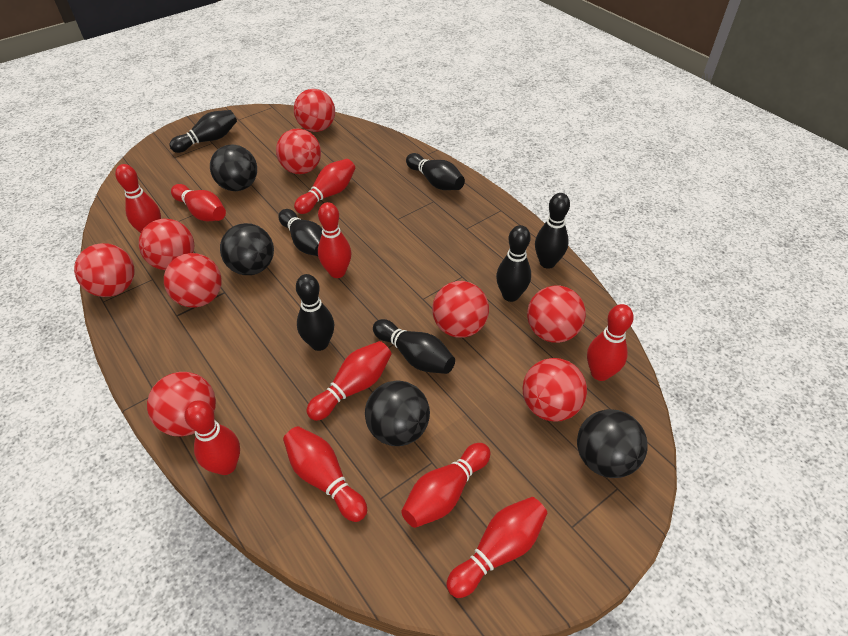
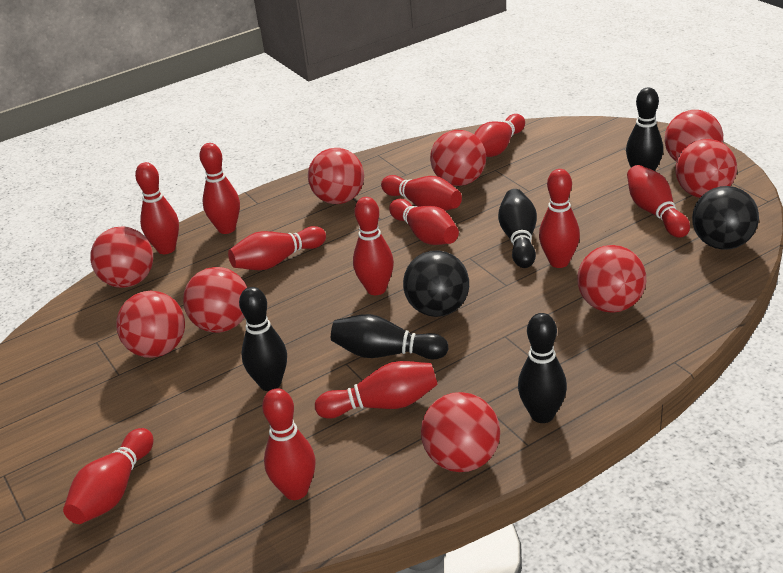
black ball: [210,145,257,191] [220,223,274,275] [365,380,430,446] [577,409,647,478] = 4 -> [403,251,469,317] [692,186,759,250] = 2
black bowling pin: [169,110,237,153] [278,209,322,256] [296,274,334,351] [373,319,455,374] [406,153,465,190] [496,225,531,302] [535,193,570,269] = 7 -> [239,287,287,391] [331,314,449,359] [498,189,537,268] [518,313,567,423] [626,88,663,171] = 5
red bowling pin: [115,164,161,233] [171,184,226,221] [184,400,240,475] [283,426,367,522] [294,159,355,214] [306,341,391,421] [318,202,351,278] [401,443,490,528] [446,497,547,598] [587,304,634,381] = 10 -> [63,428,154,524] [135,162,179,254] [199,143,240,234] [228,226,326,270] [262,389,316,500] [315,361,438,419] [353,197,394,295] [381,175,462,211] [389,199,459,245] [474,114,525,157] [539,169,580,268] [627,165,690,238] = 12

